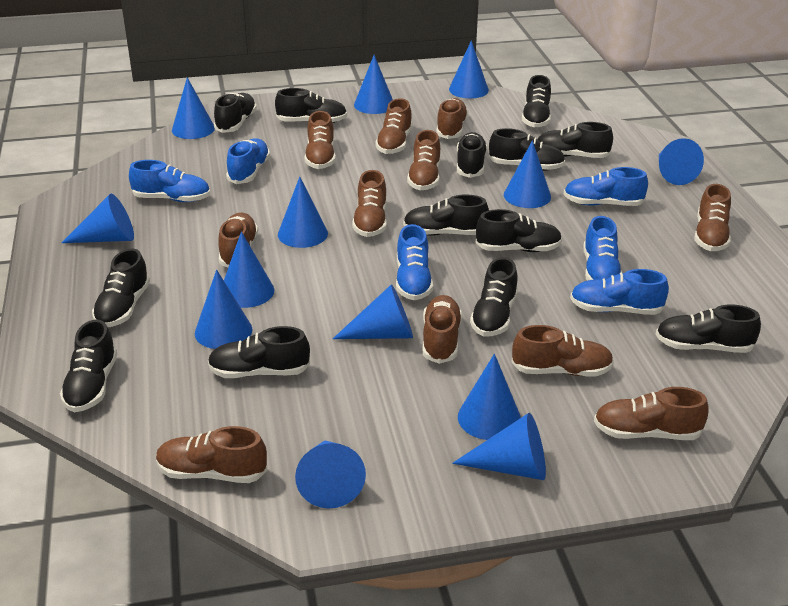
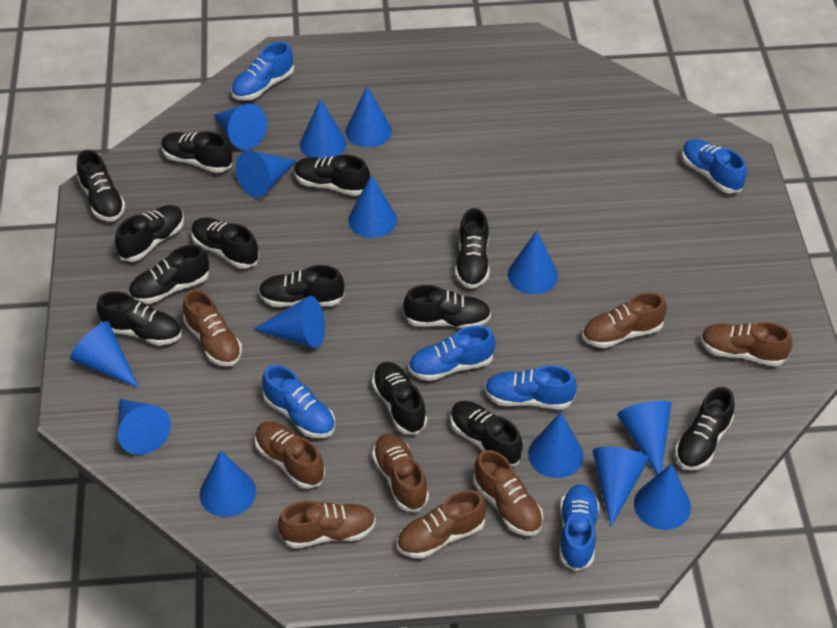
blue cone: [62,194,134,243] [172,77,215,139] [195,270,252,349] [224,231,274,308] [278,177,328,248] [295,440,366,508] [333,284,413,339] [354,55,393,114] [449,40,489,98] [452,413,546,480] [458,354,521,440] [504,140,551,208] [659,138,704,185] = 13 -> [70,321,139,388] [118,399,171,455] [200,450,256,517] [214,104,267,150] [236,151,297,198] [253,296,325,348] [300,99,347,158] [346,86,392,148] [348,175,397,238] [508,230,558,294] [528,412,583,478] [593,447,649,527] [617,401,672,475] [634,463,691,530] = 14
brown shoe: [156,426,267,483] [218,213,258,267] [305,111,336,169] [352,170,387,237] [375,98,412,154] [407,130,440,190] [423,295,462,364] [436,98,468,139] [511,325,614,377] [594,387,709,440] [694,184,731,251] = 11 -> [183,289,242,367] [255,422,325,489] [278,501,376,548] [372,433,429,512] [397,490,486,559] [473,450,543,536] [582,292,667,348] [700,322,792,366] = 8

